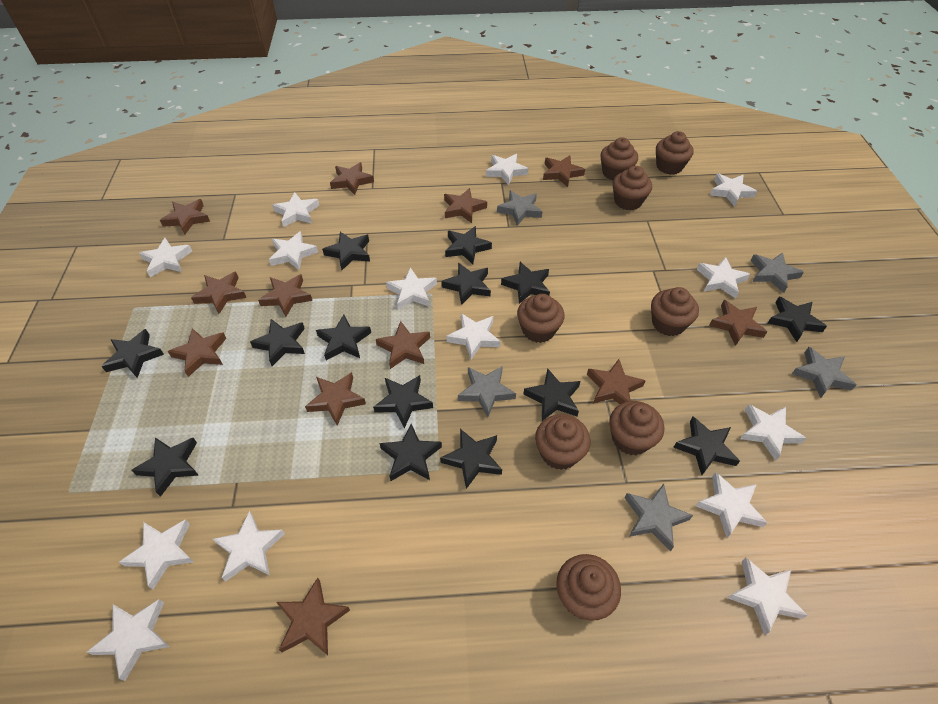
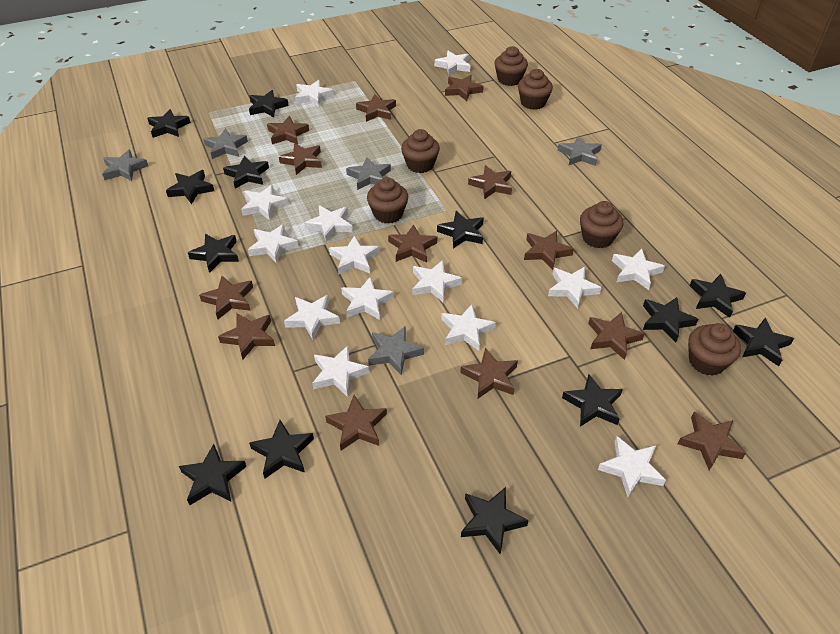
black star: [101,329,164,378] [131,437,199,497] [250,319,305,366] [316,314,371,360] [322,232,370,270] [373,375,433,429] [379,424,442,481] [440,429,502,489] [441,263,491,305] [445,226,492,264] [501,262,550,304] [524,368,581,421] [673,417,740,475] [768,297,827,342] = 14 -> [147,109,191,138] [166,170,214,204] [179,444,246,505] [188,234,239,273] [223,156,269,189] [249,90,289,117] [249,420,314,478] [437,211,484,249] [461,487,529,554] [562,374,623,427] [643,297,698,342] [690,274,746,318] [733,318,794,366] = 13
brown cupcake: [517,294,565,343] [535,414,591,470] [556,554,621,621] [600,137,638,181] [609,401,664,455] [613,166,652,211] [651,287,699,336] [656,131,694,175] = 8 -> [367,177,408,224] [401,129,440,173] [494,46,528,86] [518,69,553,110] [580,201,623,248] [688,323,741,376] = 6
brown star: [160,199,210,235] [168,328,227,377] [191,272,246,314] [258,274,312,317] [276,578,350,655] [305,372,366,426] [330,162,374,195] [376,321,430,369] [444,188,487,223] [543,155,585,187] [587,359,646,404] [709,300,767,346] = 12 -> [199,276,253,319] [218,313,275,359] [267,116,309,144] [279,143,322,175] [325,395,387,451] [356,94,396,122] [388,225,437,263] [445,75,484,101] [460,348,518,398] [468,165,512,199] [524,231,574,270] [588,312,645,360] [678,412,746,470] = 13

